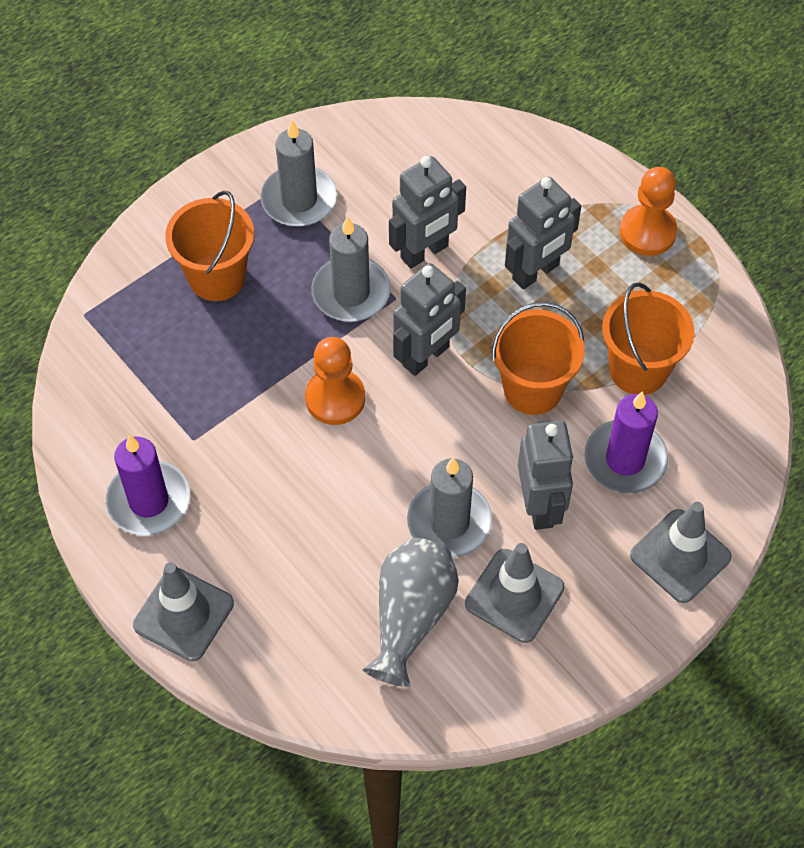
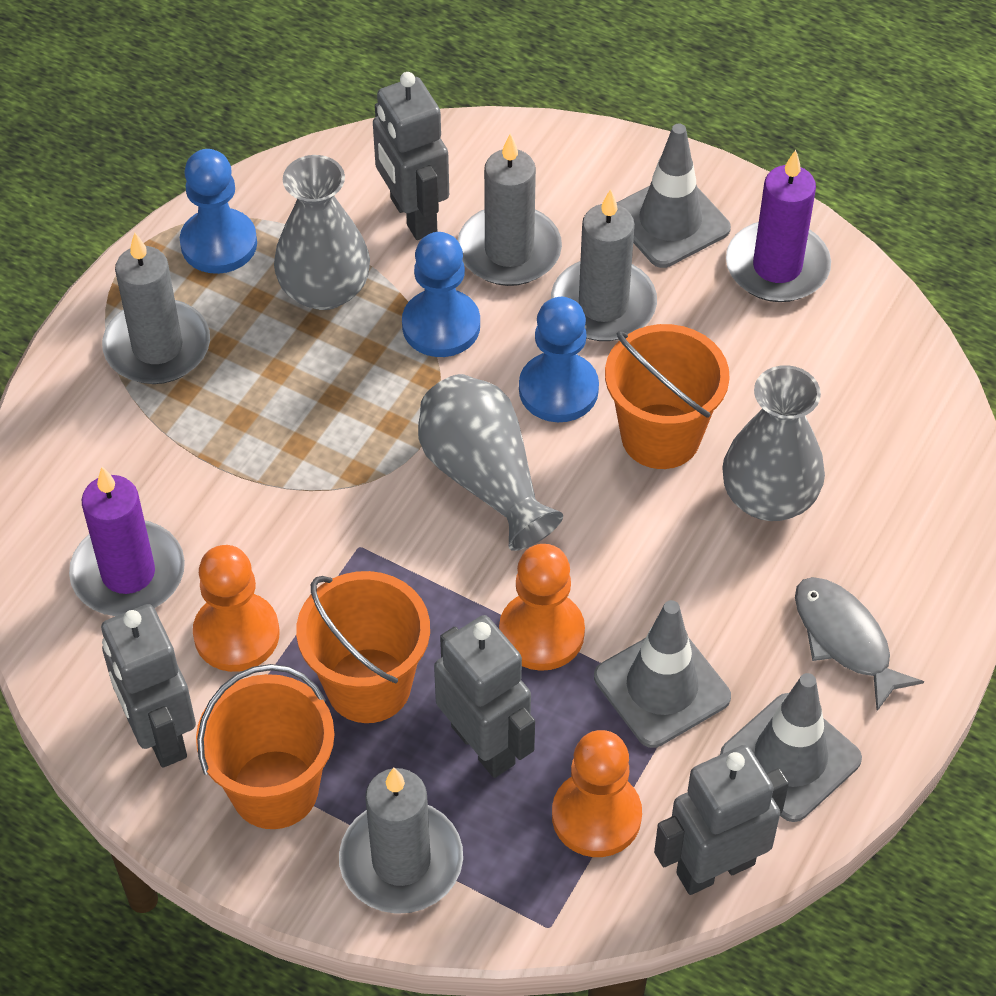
blue pawn: none = 0 -> [180,149,257,274] [402,232,480,357] [519,297,599,422] = 3
grey candle: [260,120,337,227] [311,216,391,322] [407,458,493,557] = 3 -> [102,233,210,384] [339,768,463,914] [458,134,562,286] [551,189,657,341] = 4
grey fish: none = 0 -> [795,577,924,711] = 1
grey vase: [363,538,459,687] = 1 -> [274,155,370,310] [418,374,563,551] [722,365,825,521] = 3
orange pawn: [305,337,365,425] [620,167,678,256] = 2 -> [193,545,280,672] [499,544,585,671] [552,730,642,857] = 3

